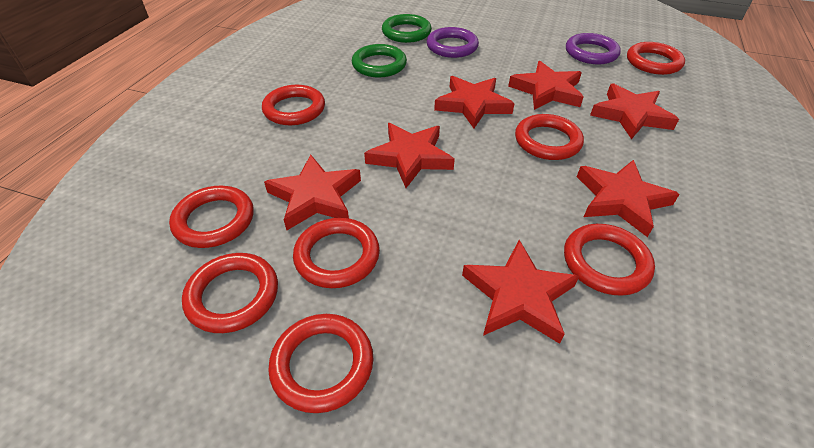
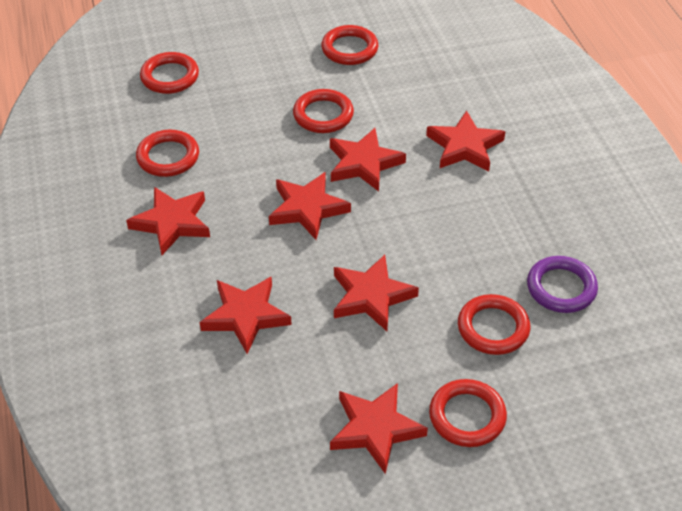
green ring: [352,44,407,78] [382,14,432,43] = 2 -> none = 0
purple ring: [427,27,479,58] [566,33,621,64] = 2 -> [527,256,598,313] = 1
red ring: [169,186,254,248] [182,253,278,333] [262,85,325,125] [268,314,373,413] [293,218,380,288] [515,114,584,160] [564,224,655,296] [627,42,685,75] = 8 -> [136,130,199,177] [140,52,199,94] [293,89,354,133] [321,25,378,65] [429,379,507,447] [458,294,530,355] = 6

